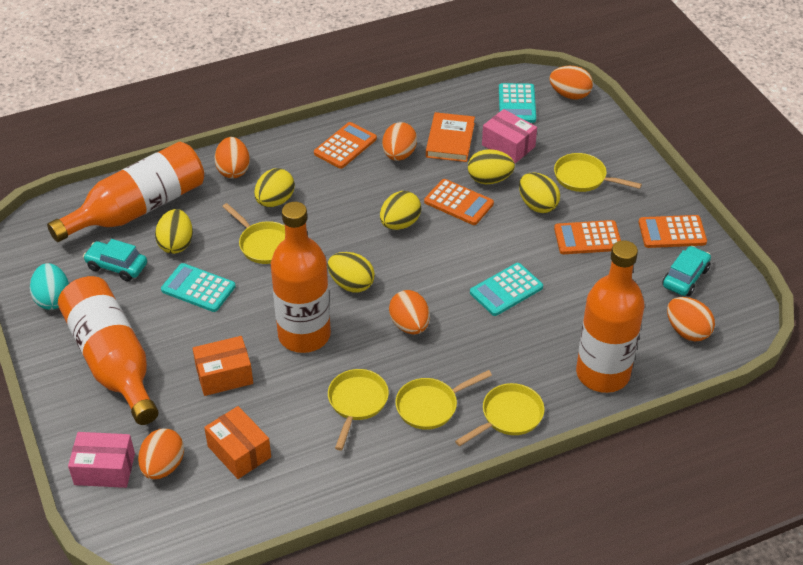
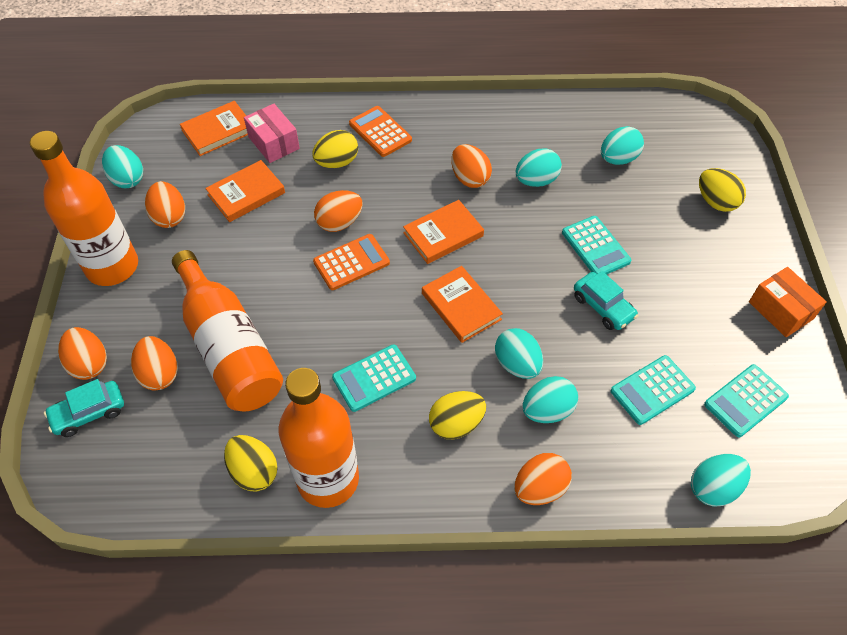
orange book: [426,112,475,162] = 1 -> [180,101,248,156] [205,160,285,222] [403,200,484,264] [422,266,503,343] = 4
orange bottle: [47,142,204,242] [58,276,158,425] [271,202,331,353] [576,240,645,393] = 4 -> [30,131,138,286] [172,250,283,412] [278,368,359,508] = 3
orange box: [193,336,253,396] [204,406,271,479] = 2 -> [749,267,827,337] = 1
orange calculator: [314,122,377,169] [424,179,494,225] [554,220,621,254] [639,215,707,248] = 4 -> [313,234,390,290] [349,106,412,157] = 2
pink box: [68,432,135,488] [482,109,537,163] = 2 -> [244,104,300,163] = 1
turquoise calculator: [161,263,236,312] [470,263,543,316] [499,83,536,123] = 3 -> [332,344,416,412] [562,216,631,275] [611,355,696,425] [704,364,789,437] = 4
turquoise egg: [30,263,69,310] = 1 -> [102,145,143,188] [495,328,543,379] [516,148,562,187] [523,376,578,423] [601,126,644,165] [691,454,751,507] = 6
yellow egg: [155,209,193,254] [254,168,295,207] [328,252,375,292] [380,191,421,230] [468,149,515,184] [519,172,560,213] = 6 -> [224,435,278,491] [312,130,358,168] [429,391,486,439] [699,168,746,212] = 4
yellow pan: [222,203,285,264] [328,369,389,450] [395,370,492,430] [455,383,544,446] [554,153,642,192] = 5 -> none = 0

